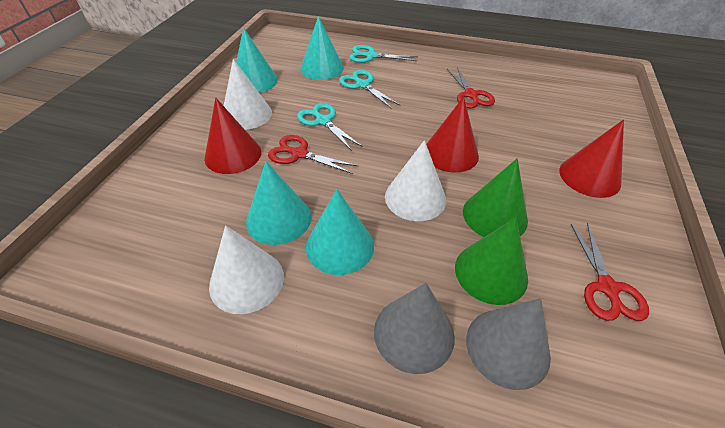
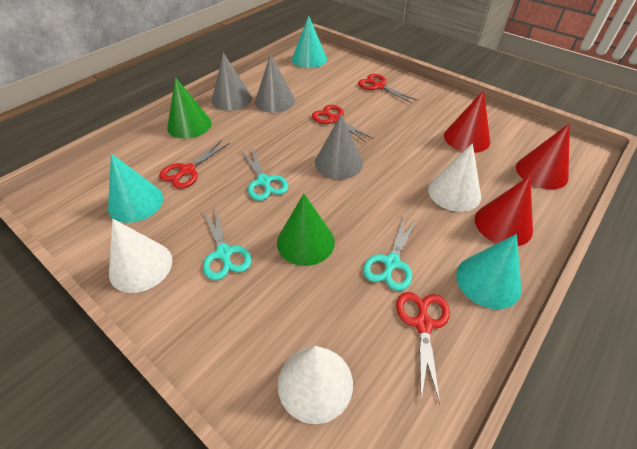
grey cone: [374,283,455,374] [466,298,551,390] = 2 -> [212,53,252,111] [255,54,295,113] [315,114,363,179] = 3
red scissors: [268,135,358,174] [447,67,495,108] [571,223,649,321] = 3 -> [159,140,230,189] [312,105,373,142] [358,74,417,103] [396,292,450,404] = 4
turquoise cone: [236,28,278,93] [246,161,311,245] [300,16,344,80] [306,189,374,275] = 4 -> [108,153,163,223] [292,16,327,68] [456,234,522,309] = 3

